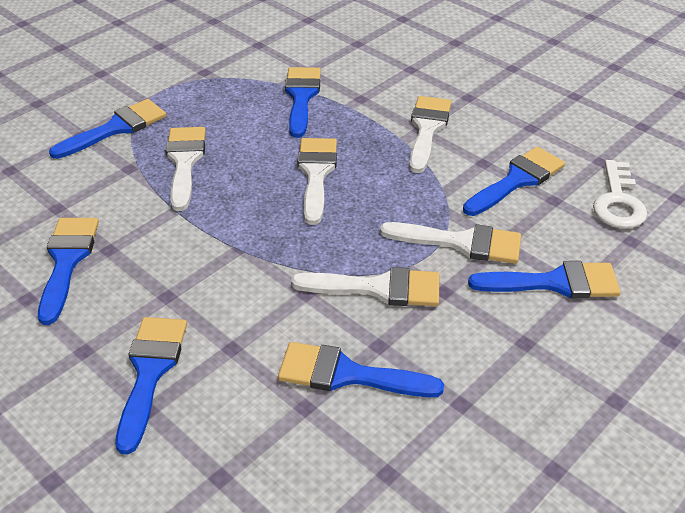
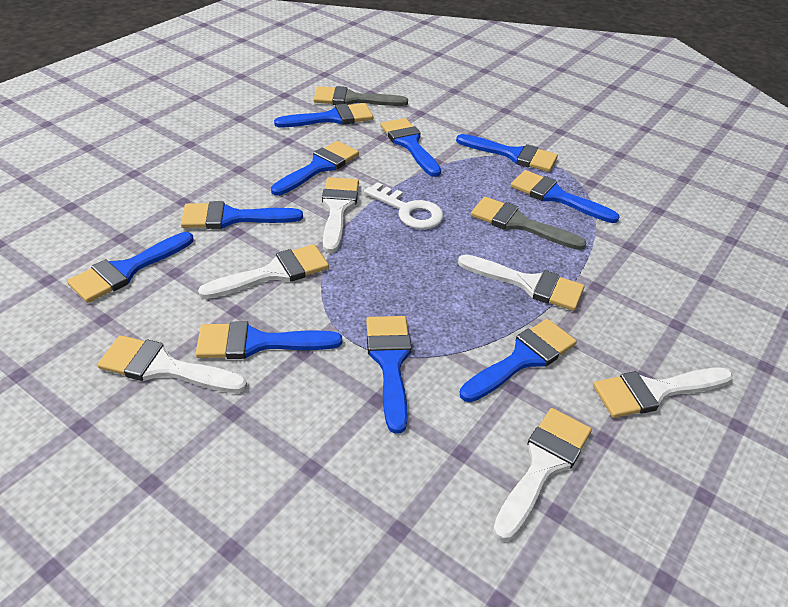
blue brush: [38,218,99,325] [49,99,166,159] [116,317,187,455] [278,342,444,397] [285,67,321,138] [463,146,565,216] [468,261,621,299] = 7 -> [67,232,194,303] [181,201,303,229] [196,321,342,359] [271,141,359,196] [274,103,373,127] [366,316,411,434] [381,118,441,177] [456,134,558,172] [460,319,577,402] [511,170,620,223] = 10
grey brush: none = 0 -> [313,86,408,106] [471,197,587,250] = 2
white brush: [166,127,206,211] [291,267,439,306] [298,138,337,225] [380,222,521,264] [409,96,451,173] = 5 -> [97,335,247,393] [198,244,329,299] [322,177,359,253] [458,254,584,311] [493,408,592,541] [593,368,733,418] = 6

